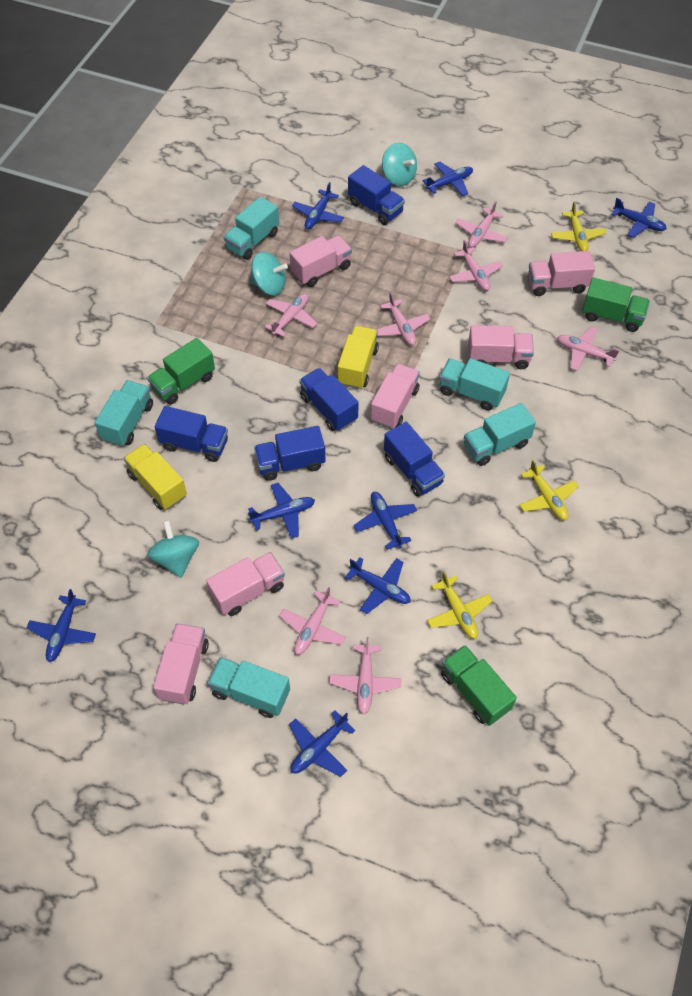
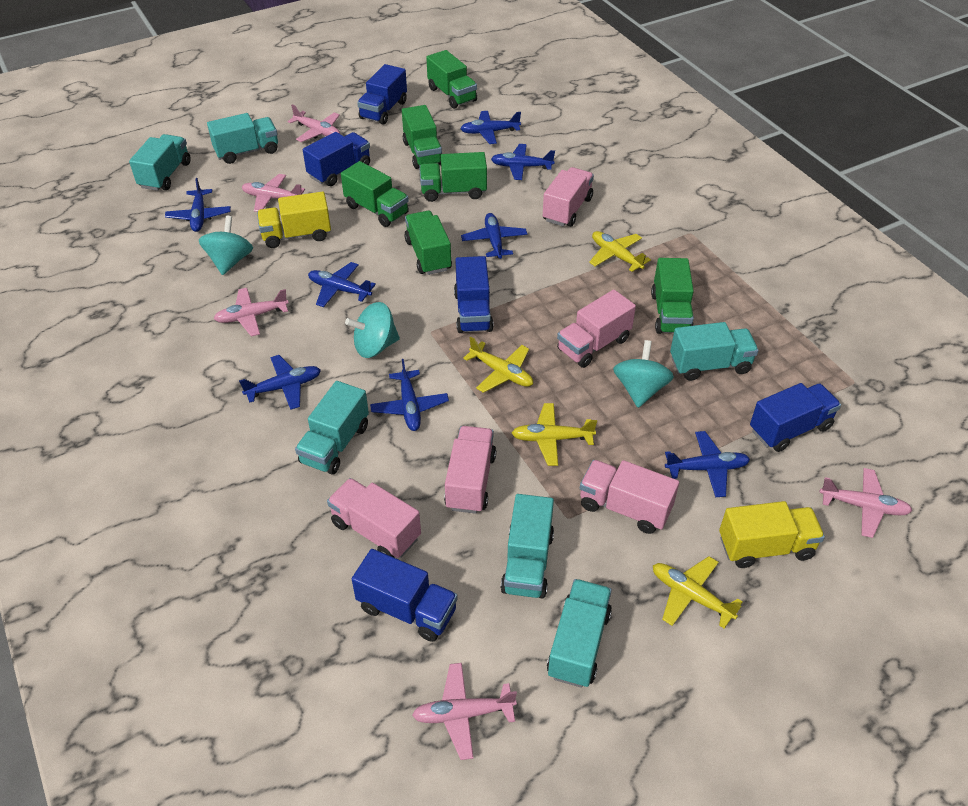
green truck: [147,338,215,405] [441,645,517,726] [582,277,650,332] = 3 -> [341,161,409,227] [402,105,442,169] [405,211,452,275] [419,152,487,202] [426,50,477,109] [651,258,694,334] = 6
pink plane: [265,294,317,337] [279,587,345,655] [329,637,402,715] [376,292,430,345] [449,240,503,291] [456,201,508,248] [557,327,619,371] = 7 -> [214,288,289,336] [242,174,305,212] [288,104,340,142] [412,663,517,760] [819,468,913,538] = 5
pink truck: [153,623,209,705] [206,552,285,616] [290,236,352,287] [371,364,420,429] [468,325,534,369] [528,251,595,296] = 6 -> [327,478,421,558] [444,426,496,514] [543,167,594,227] [557,290,636,368] [580,460,679,534] = 5
turquoise truck: [95,380,153,447] [208,657,290,718] [224,197,279,260] [439,358,510,410] [464,403,536,466] = 5 -> [129,134,191,191] [207,113,278,164] [295,381,369,475] [501,494,554,599] [547,579,612,688] [670,322,759,381] = 6
yellow plane: [427,572,492,639] [519,460,579,520] [551,201,606,251] = 3 -> [463,337,533,393] [512,403,597,466] [589,231,651,272] [653,556,743,629] = 4

